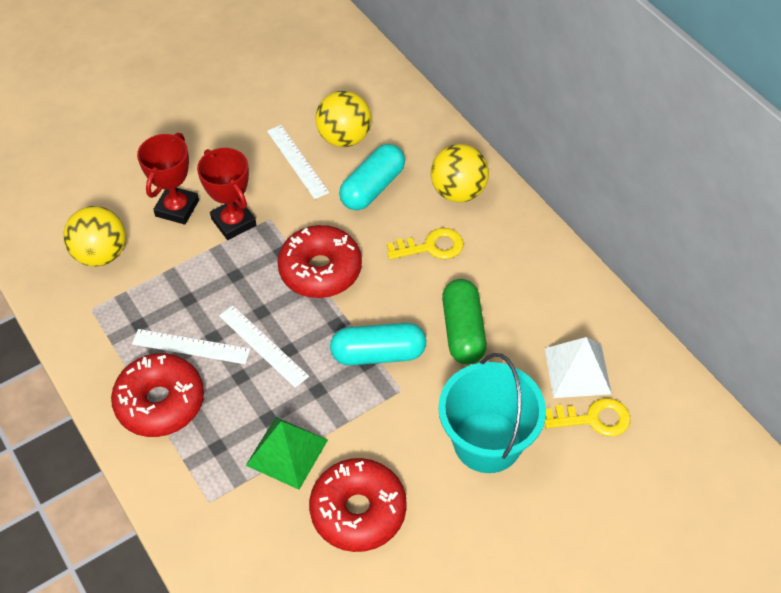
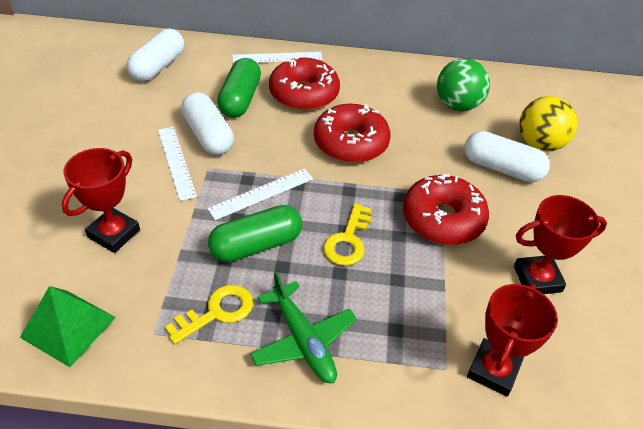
green ball: none = 0 -> [437,58,490,111] = 1
green capsule: [442,279,487,364] = 1 -> [208,205,302,262] [217,58,261,118] = 2
green plane: none = 0 -> [250,272,357,383] = 1
red trophy: [137,133,199,225] [197,148,256,240] = 2 -> [62,148,140,253] [467,284,558,396] [514,195,607,294] = 3
turquoise bucket: [438,353,546,473] = 1 -> none = 0
turquoise capsule: [330,323,426,365] [339,144,405,210] = 2 -> none = 0
white capsule: none = 0 -> [126,29,184,82] [181,92,234,155] [464,131,550,182] = 3
white pyramid: [545,337,612,398] = 1 -> none = 0
yellow ball: [63,206,126,266] [315,91,371,147] [431,144,489,202] = 3 -> [519,96,578,151] = 1

